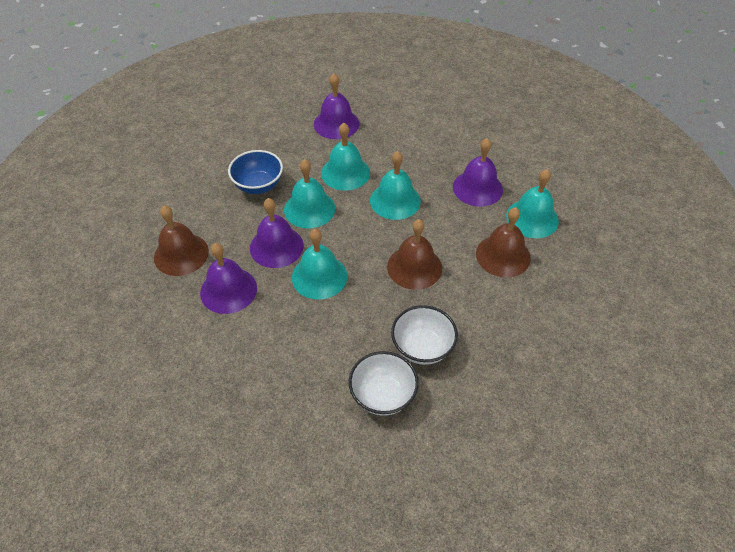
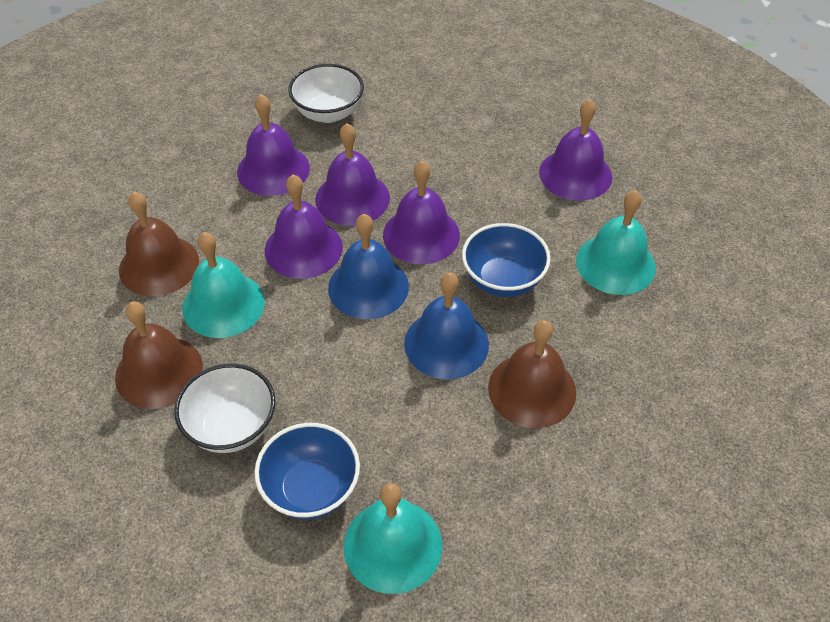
blue bell: none = 0 -> [328,214,409,319] [404,272,489,379] = 2
blue bowl: [228,150,283,194] = 1 -> [254,423,360,519] [462,223,551,297] = 2
purple bell: [200,243,257,314] [250,198,304,268] [314,73,359,139] [453,138,503,207] = 4 -> [237,95,310,196] [265,175,343,279] [315,123,390,226] [383,161,460,264] [539,99,612,201] = 5
turquoise bell: [284,159,335,229] [292,229,347,300] [321,123,370,191] [370,151,421,220] [506,169,559,238] = 5 -> [182,232,265,338] [344,483,442,594] [576,190,656,295] = 3

